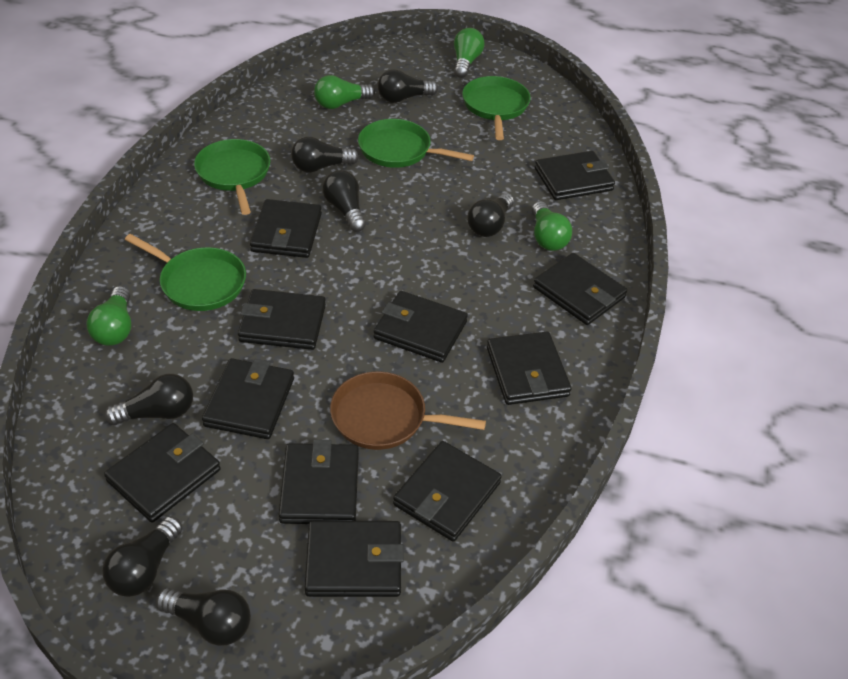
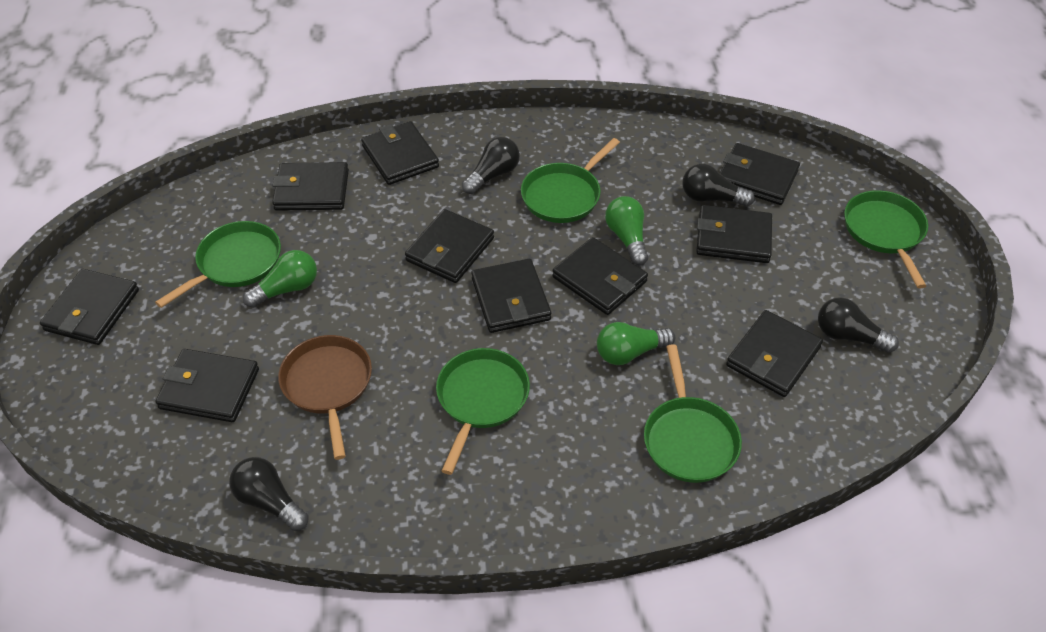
black light bulb: [102,516,182,597] [104,374,193,425] [156,588,251,646] [291,137,359,173] [322,170,366,232] [378,69,438,103] [467,193,514,237] = 7 -> [229,457,309,531] [462,137,520,194] [682,164,755,207] [818,297,899,353] = 4
black wallet: [104,423,221,523] [202,358,294,439] [238,289,326,350] [250,199,322,258] [279,440,359,524] [305,521,404,597] [374,291,468,363] [393,441,502,542] [487,332,572,405] [533,253,627,325] [535,151,615,200] = 11 -> [40,269,139,345] [155,349,259,422] [272,162,349,211] [361,121,439,185] [405,209,494,283] [471,259,551,333] [552,237,648,315] [696,205,772,263] [720,143,800,205] [726,310,823,397] = 10
green light bulb: [86,286,131,346] [314,75,375,109] [454,28,485,78] [532,201,572,251] = 4 -> [243,250,317,308] [597,322,675,365] [605,196,648,266] = 3
green pan: [125,234,246,311] [194,139,270,215] [358,119,474,168] [462,76,531,140] = 4 -> [155,221,281,308] [436,348,530,475] [521,138,620,223] [644,344,742,483] [844,190,928,289] = 5

